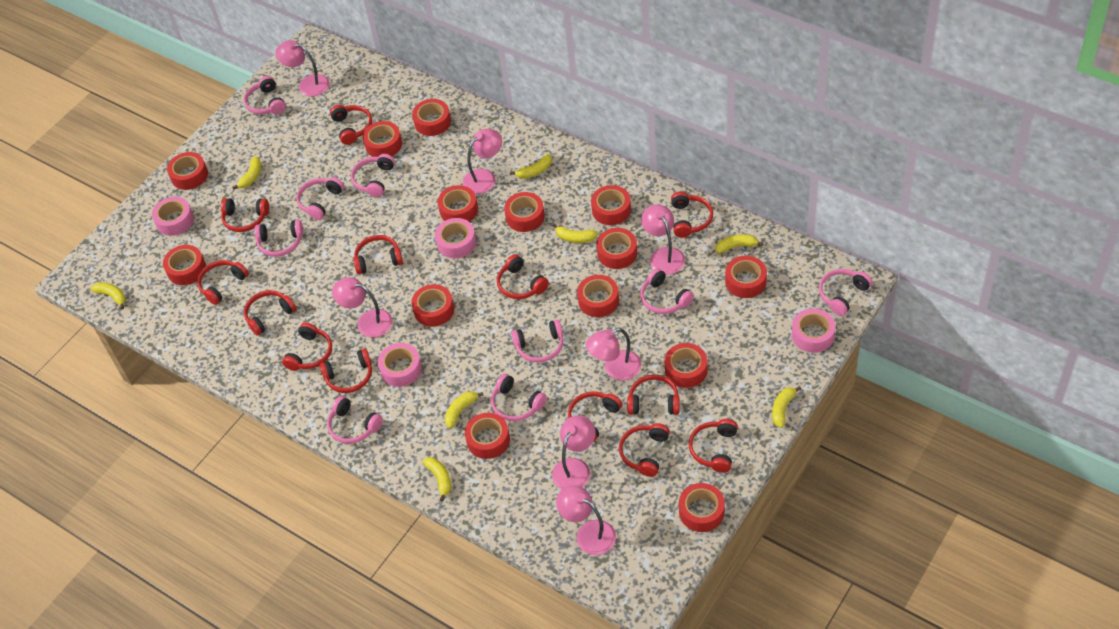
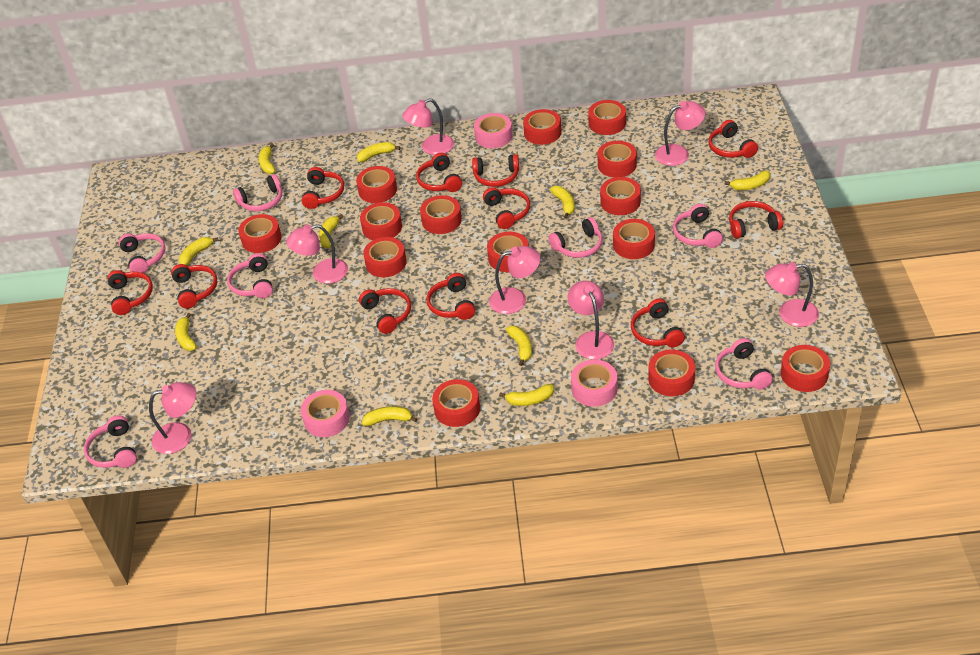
pink headphones: [244,76,286,114] [254,220,303,257] [296,177,344,220] [327,396,383,444] [351,154,395,197] [491,374,547,421] [511,320,563,363] [640,268,694,314] [819,269,872,316] = 9 -> [84,415,137,468] [119,233,166,273] [227,253,273,298] [233,174,282,211] [549,217,603,258] [673,204,723,248] [715,338,773,390] = 7
pink tape: [152,197,194,236] [378,343,422,387] [435,218,476,258] [792,309,835,353] = 4 -> [301,390,350,437] [474,113,512,148] [571,359,618,407] = 3
red headphones: [197,260,249,305] [221,198,269,232] [244,290,296,336] [282,322,332,371] [319,348,372,393] [330,105,372,145] [353,235,403,274] [497,254,549,299] [568,391,622,442] [619,423,670,477] [627,375,680,415] [671,192,713,238] [689,419,738,473] = 13 -> [107,270,153,315] [171,264,217,308] [302,167,344,209] [359,288,411,334] [416,153,462,192] [427,273,475,320] [472,154,519,187] [483,187,530,229] [631,299,685,347] [708,120,758,158] [729,201,783,239] = 11
yellow banana: [90,282,126,309] [232,157,261,190] [423,457,451,502] [445,391,484,428] [510,154,552,179] [553,224,598,243] [716,234,764,253] [772,386,801,428] = 8 -> [175,313,197,351] [179,237,218,265] [258,144,275,174] [319,214,343,248] [357,142,400,162] [362,406,417,426] [499,384,554,406] [506,326,532,366] [550,186,575,218] [725,171,770,190] = 10

